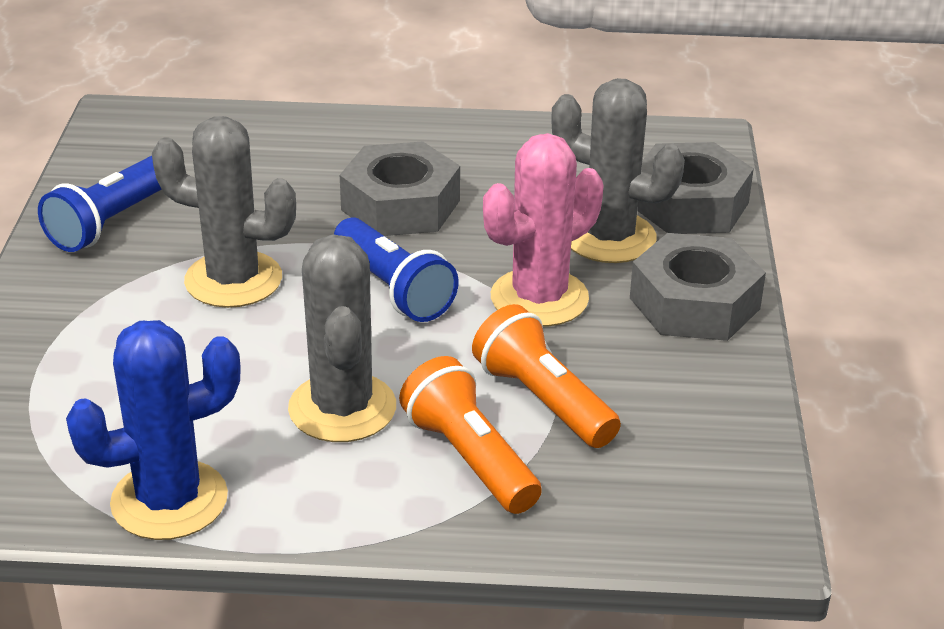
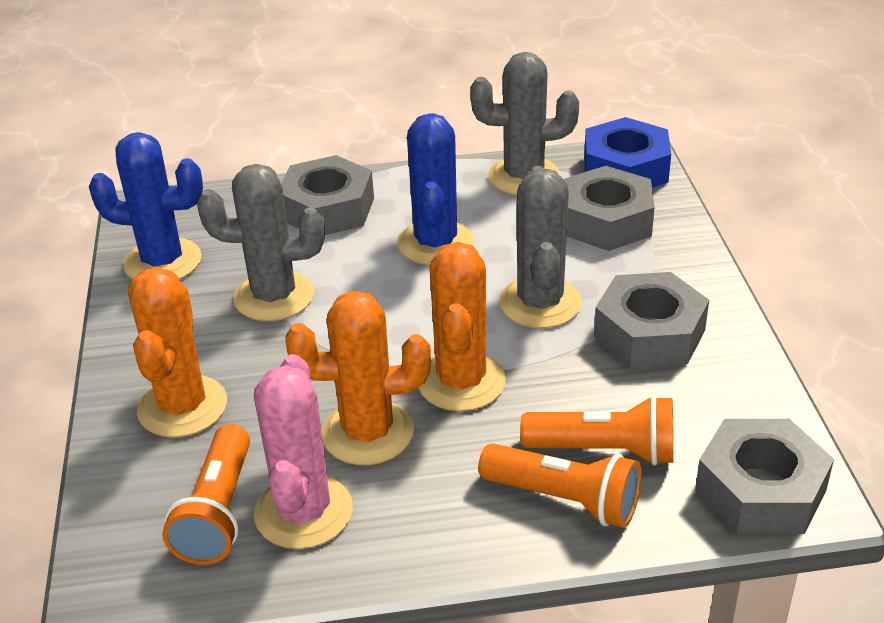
blue cactus: [66,320,241,540] = 1 -> [89,132,203,280] [397,113,474,265] = 2
blue flashlight: [38,156,162,252] [334,218,459,322] = 2 -> none = 0
blue nut: none = 0 -> [584,117,671,188] = 1
grey nut: [340,141,460,236] [630,233,766,341] [637,142,754,234] = 3 -> [281,155,374,235] [564,166,655,251] [594,272,709,368] [695,419,834,534] = 4
orange cactus: none = 0 -> [128,267,227,438] [285,291,431,465] [418,242,506,411] = 3
orange flashlight: [399,356,542,514] [472,304,621,448] = 2 -> [162,424,250,565] [478,443,641,528] [520,395,674,466] = 3

